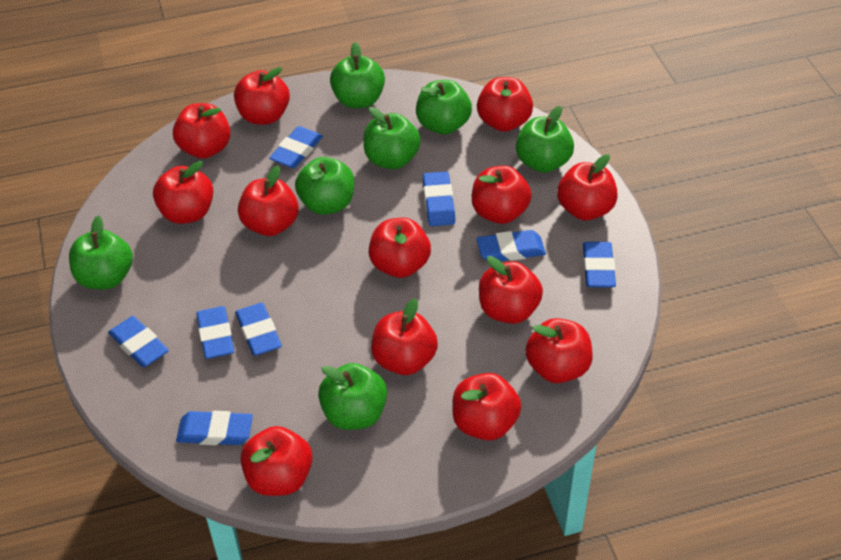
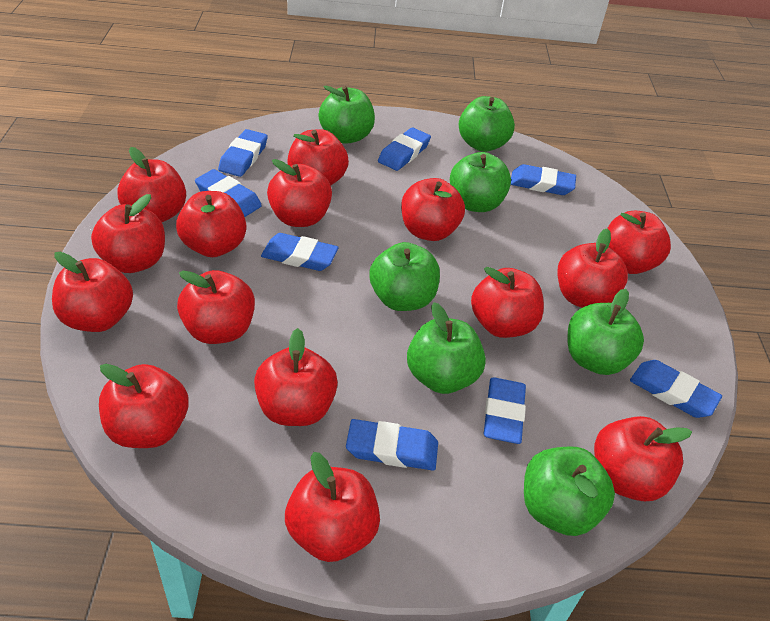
red apple: [153,161,213,224] [173,103,231,159] [234,67,290,125] [238,166,299,236] [240,426,313,496] [369,218,431,278] [371,298,438,375] [452,373,521,441] [472,166,532,224] [477,77,533,132] [479,256,543,324] [525,318,593,383] [557,154,618,221] = 13 -> [52,252,133,332] [91,194,165,273] [99,364,189,448] [117,147,186,222] [176,191,246,257] [177,270,255,344] [254,328,338,426] [267,159,332,227] [285,452,380,562] [288,129,349,185] [401,178,465,241] [471,267,544,338] [557,228,628,308] [594,416,692,501] [608,210,671,274] = 15

